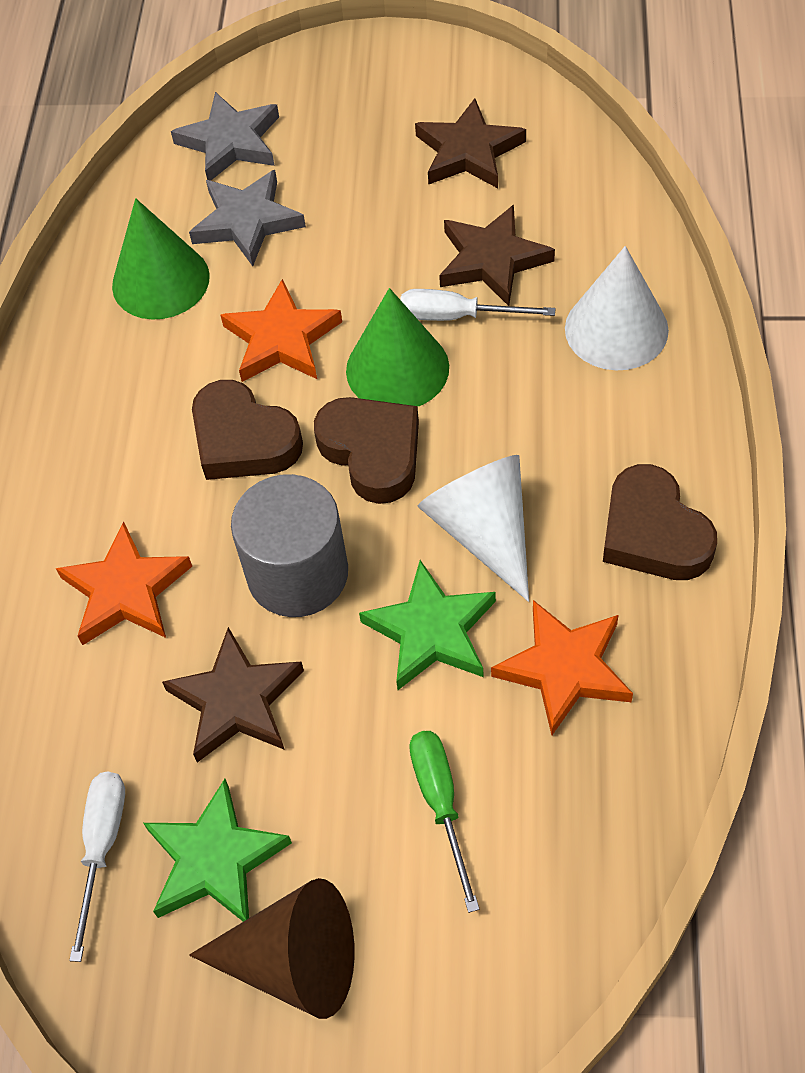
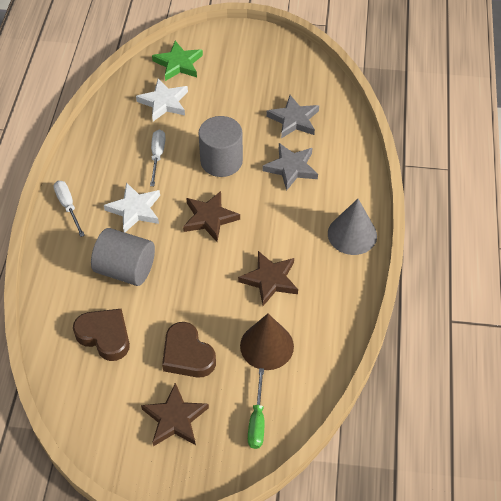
brown heart: [192,380,303,480] [314,397,419,504] [603,464,717,580] = 3 -> [73,309,130,361] [162,322,216,378] = 2
green cone: [112,198,210,320] [346,288,449,406] = 2 -> none = 0
green star: [143,779,292,922] [359,560,496,690] = 2 -> [152,41,203,81] = 1
grey cone: none = 0 -> [328,199,377,255] = 1
grey cylinder: [231,474,348,617] = 1 -> [91,228,155,286] [198,116,243,177] = 2
orange star: [56,521,192,645] [220,279,342,382] [491,600,633,735] = 3 -> none = 0
white cone: [418,455,529,602] [565,246,669,370] = 2 -> none = 0
white star: none = 0 -> [104,182,160,233] [136,79,188,121] = 2

